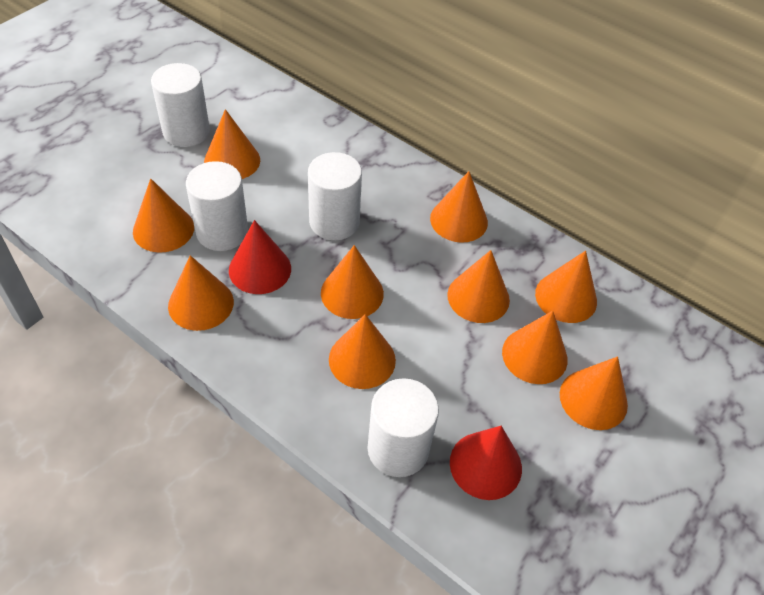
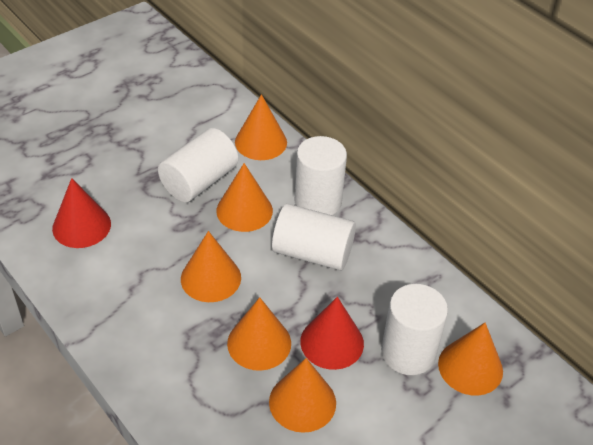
orange cone: [133,178,194,253] [168,255,234,331] [204,109,260,179] [321,245,384,319] [329,314,396,389] [430,171,488,243] [447,250,510,323] [502,311,568,384] [535,250,597,323] [560,356,628,430] = 10 -> [181,231,241,302] [216,163,273,232] [227,297,291,371] [235,94,287,160] [269,358,336,433] [438,323,503,396] = 6

